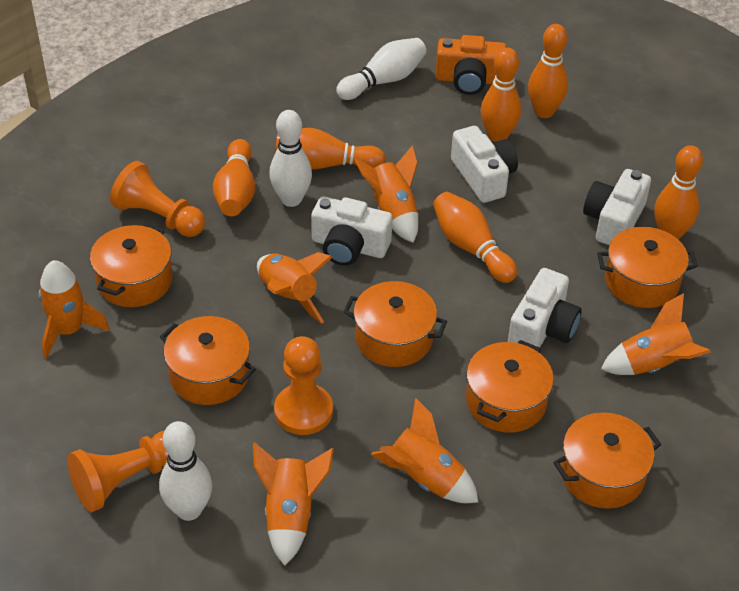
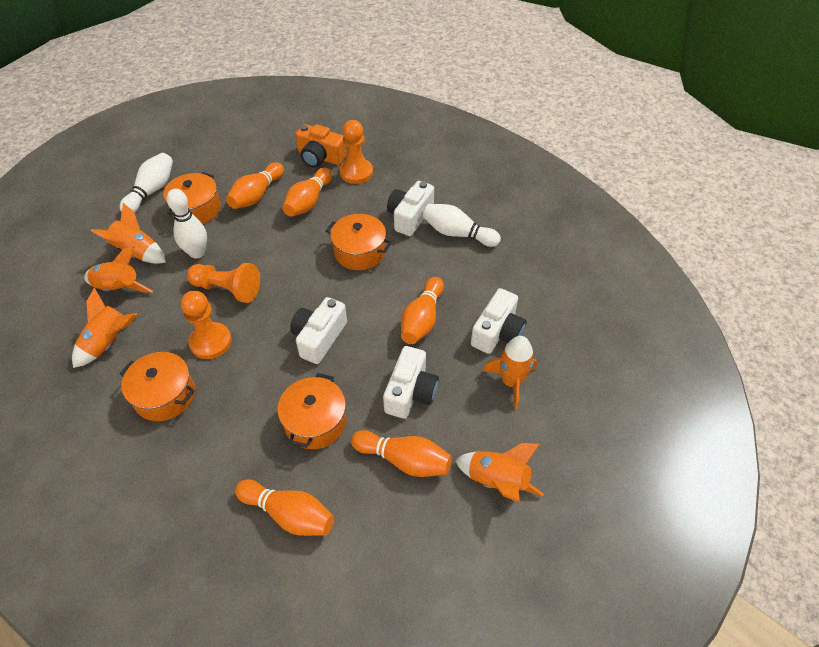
orange bowling pin: [213,139,255,216] [275,128,386,169] [433,192,517,283] [481,48,521,142] [528,24,568,118] [654,145,703,240] = 6 -> [226,162,284,209] [235,479,334,536] [282,168,332,217] [351,430,452,477] [401,277,444,344] = 5
orange pot: [90,224,172,307] [160,316,256,405] [343,281,447,367] [466,340,554,433] [553,412,661,509] [597,227,698,308] = 6 -> [120,352,195,421] [163,172,221,224] [277,373,346,449] [326,214,392,270] = 4
orange rocket: [38,260,110,358] [253,442,334,566] [257,252,332,324] [354,145,418,243] [371,398,478,503] [601,293,711,375] = 6 -> [72,288,138,368] [84,246,153,293] [90,203,166,264] [455,443,544,503] [483,336,537,409] = 5

